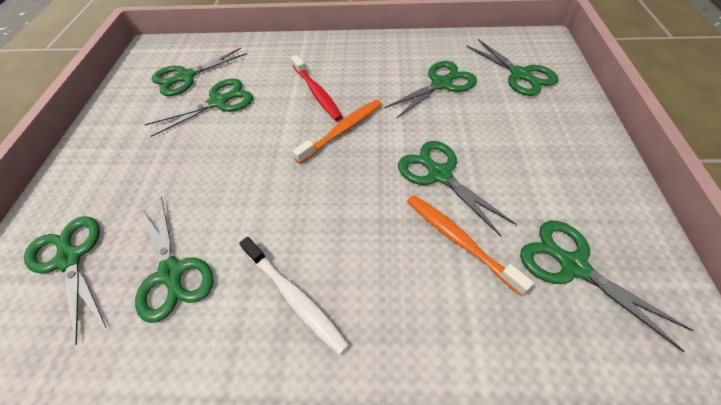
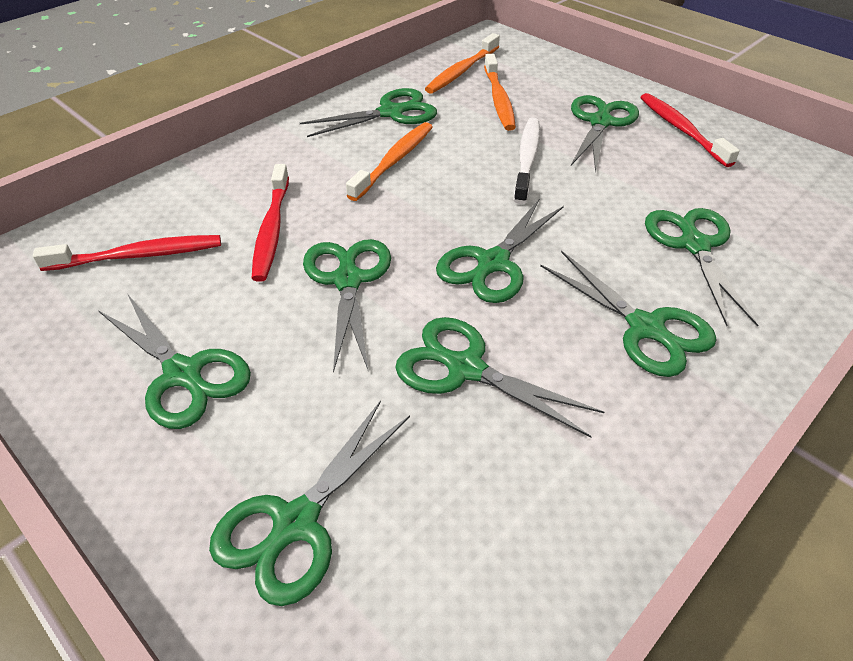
green scissors: [24,216,106,345] [135,197,214,323] [145,79,253,137] [152,48,247,96] [384,61,477,119] [398,141,516,236] [466,39,559,96] [520,221,694,352] = 8 -> [99,295,251,429] [209,400,410,606] [300,88,437,137] [303,239,391,373] [395,317,604,438] [436,198,564,303] [540,251,717,377] [571,95,639,173] [645,208,758,327] = 9
orange toothbrush: [292,100,382,164] [407,195,534,296] = 2 -> [346,122,433,201] [425,33,500,94] [484,54,516,131] = 3
red toothbrush: [291,55,343,121] = 1 -> [33,235,221,271] [252,164,289,282] [640,93,740,167] = 3

